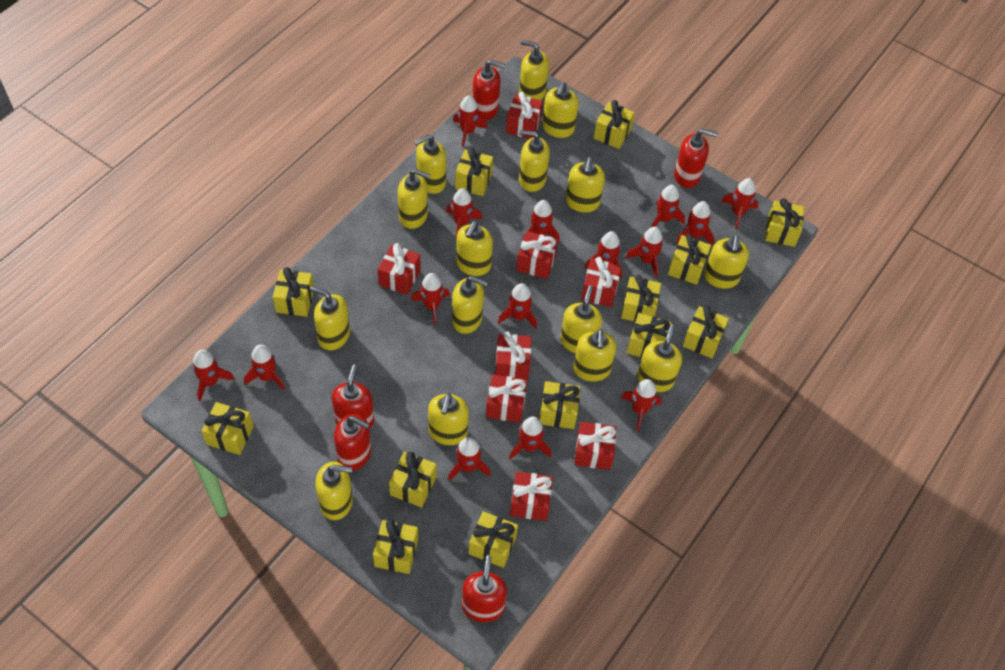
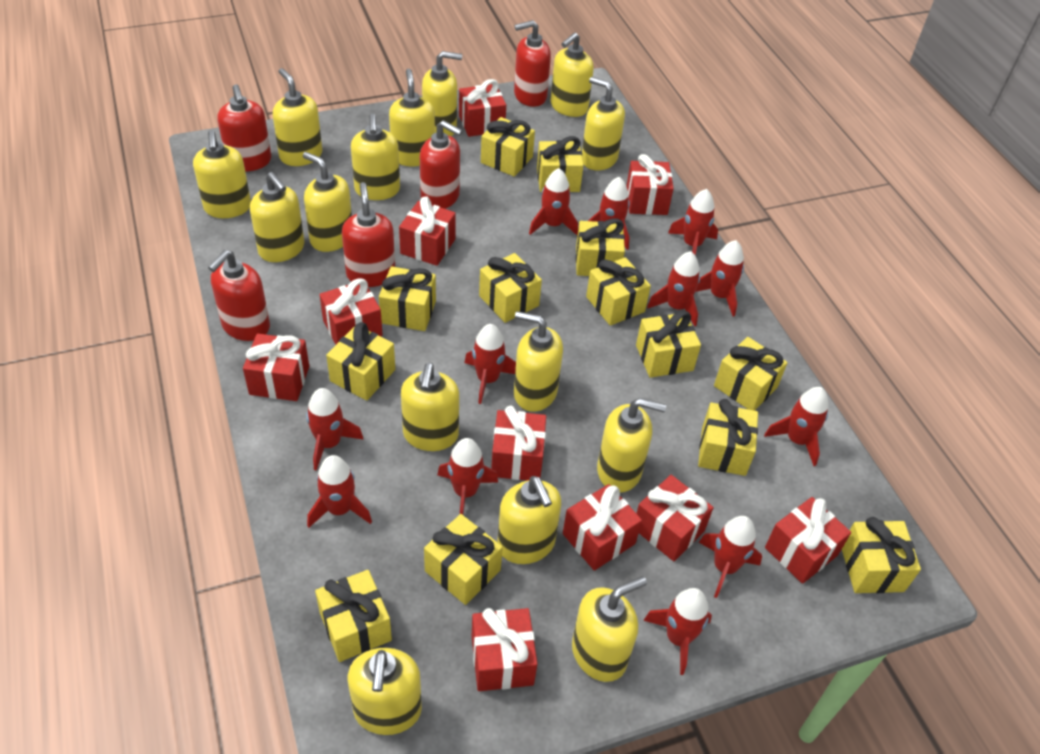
red gift: [378,243,421,295] [486,375,527,423] [495,332,531,380] [506,92,543,139] [510,471,553,521] [516,231,558,279] [574,422,616,470] [581,257,622,307] = 8 -> [243,333,309,401] [320,278,383,345] [399,196,456,266] [459,79,506,137] [471,608,538,691] [491,406,546,480] [563,484,642,571] [626,154,674,215] [636,475,713,561] [765,497,851,584] = 10
red rocket: [192,350,234,401] [244,345,285,390] [411,273,450,325] [446,188,482,240] [448,437,491,481] [453,95,487,147] [498,283,537,329] [509,417,551,459] [523,200,560,243] [584,231,622,279] [621,379,662,431] [626,227,663,278] [651,185,685,227] [676,201,714,246] [721,178,759,229] = 15 -> [306,388,364,471] [307,455,372,528] [437,438,498,515] [464,324,516,404] [529,168,578,235] [588,177,630,250] [643,588,712,675] [647,251,700,326] [668,189,718,255] [696,240,744,316] [699,516,762,598] [764,387,829,466] = 12

